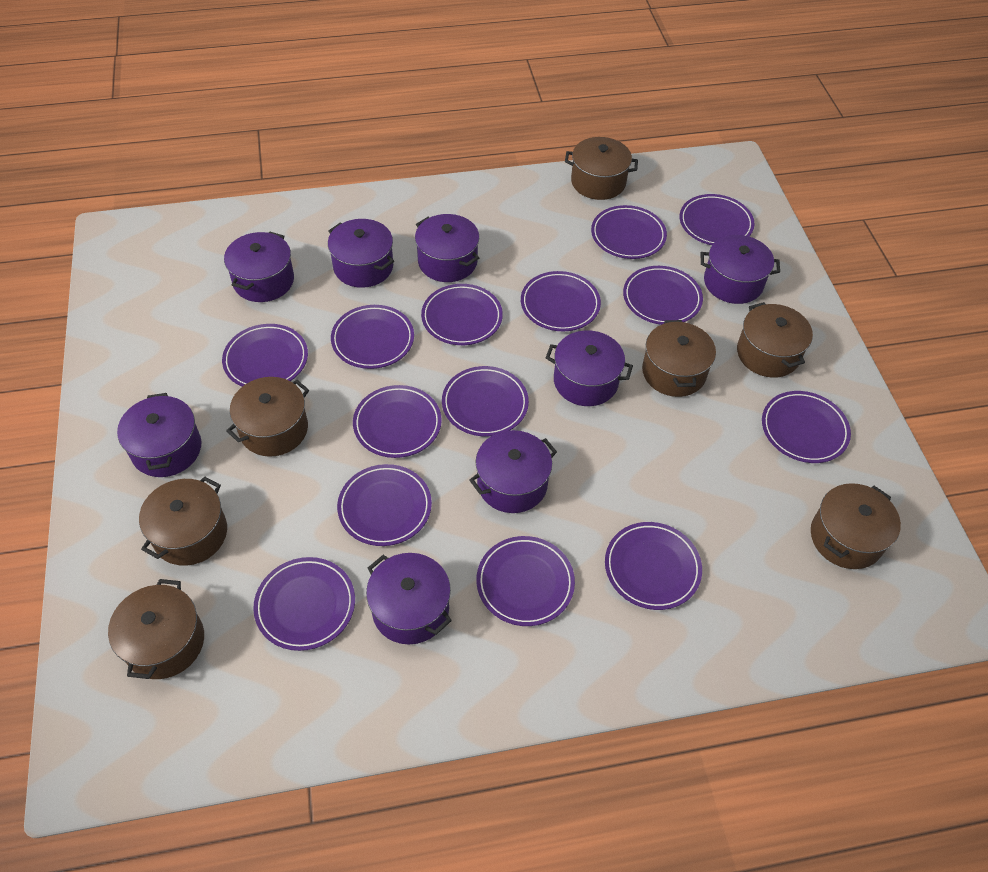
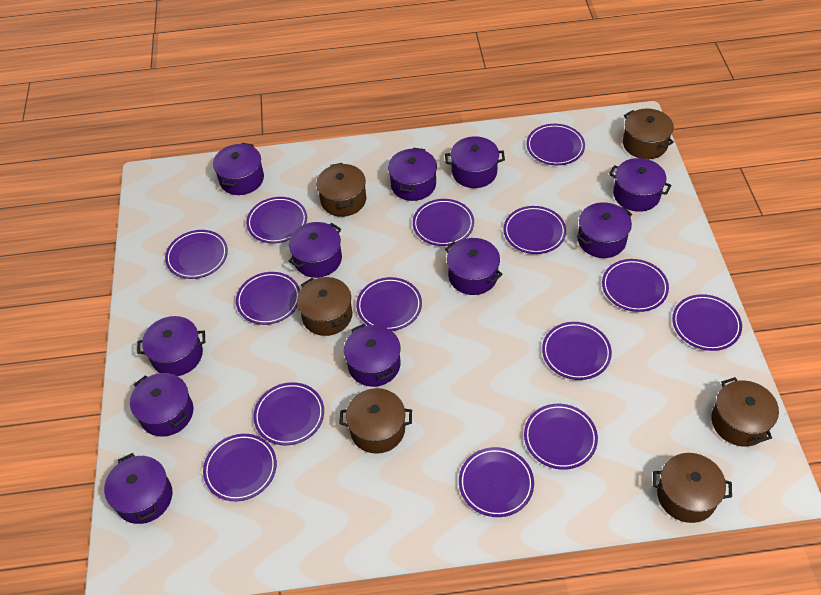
brown pot: [108,579,204,679] [139,476,227,566] [226,377,309,457] [565,137,638,200] [642,320,716,397] [737,302,813,378] [811,483,901,569] = 7 -> [297,277,352,336] [316,163,366,217] [339,388,412,454] [623,109,674,159] [653,453,732,523] [711,377,779,447] = 6
purple pot: [117,393,202,477] [224,231,294,302] [328,219,394,288] [366,553,452,645] [415,214,479,282] [469,430,557,513] [546,330,633,406] [701,235,780,304] = 8 -> [104,453,172,524] [130,373,193,437] [137,316,205,376] [213,143,264,195] [289,222,342,278] [344,324,401,387] [388,148,437,201] [445,136,505,188] [445,238,503,295] [577,202,632,258] [609,158,672,212] = 11

